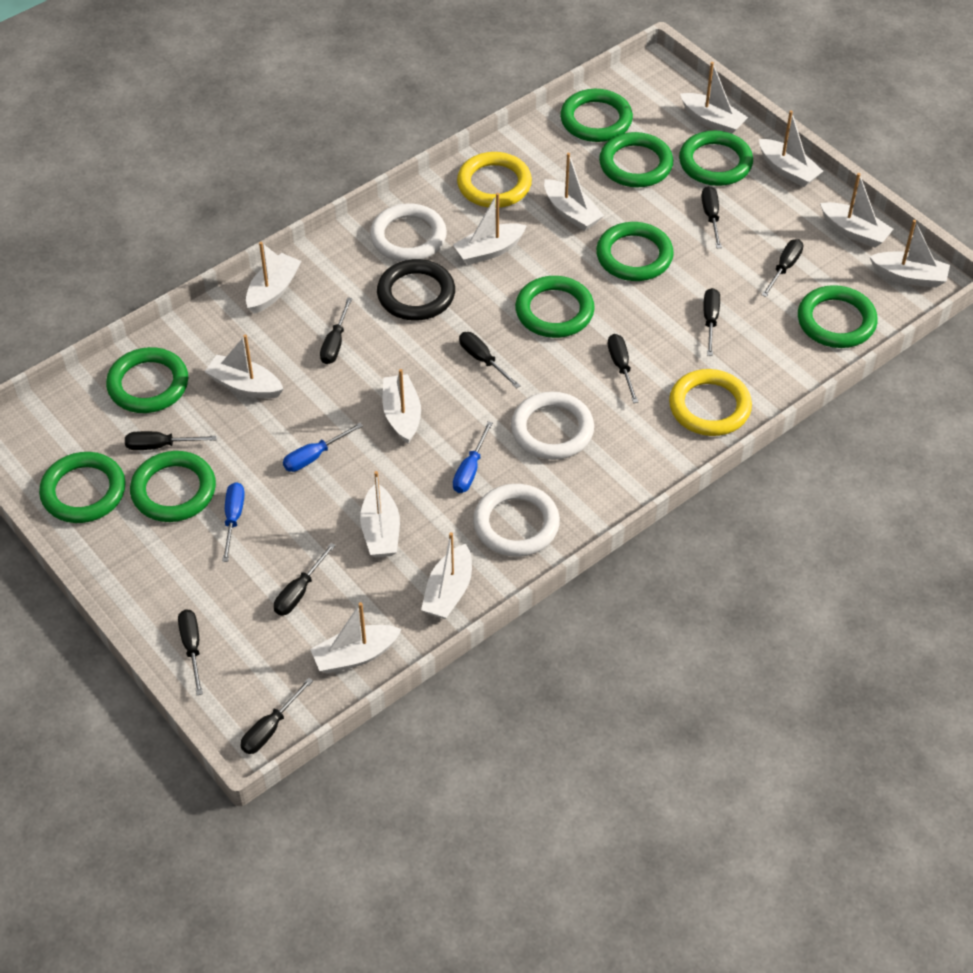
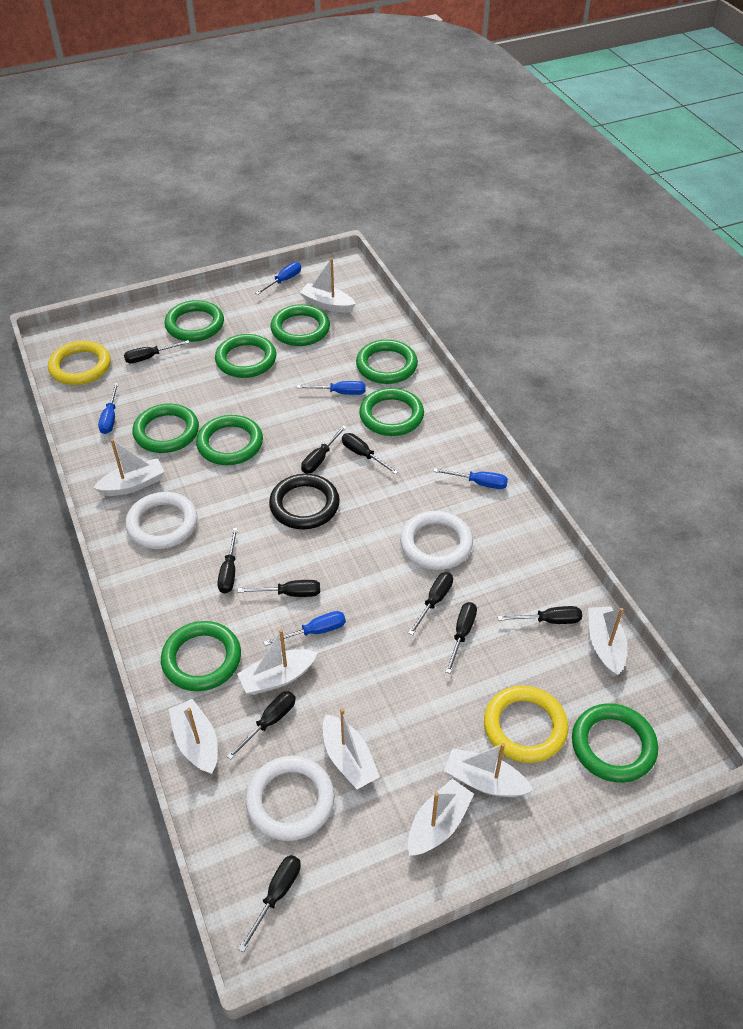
blue screwdriver: [222,482,245,562] [283,423,363,472] [453,421,493,493] = 3 -> [98,383,119,434] [255,262,301,295] [263,611,346,646] [297,381,365,395] [433,468,508,489] = 5
white boat: [204,335,283,399] [246,242,301,314] [310,602,401,673] [360,471,400,557] [383,369,421,444] [421,532,472,619] [453,193,527,265] [544,153,604,231] [680,62,748,134] [759,110,823,187] [820,173,894,248] [870,220,950,288] = 12 -> [93,439,164,496] [169,699,218,774] [237,629,318,695] [299,258,356,313] [323,708,380,789] [408,779,474,856] [444,743,533,797] [588,606,627,676] = 8

